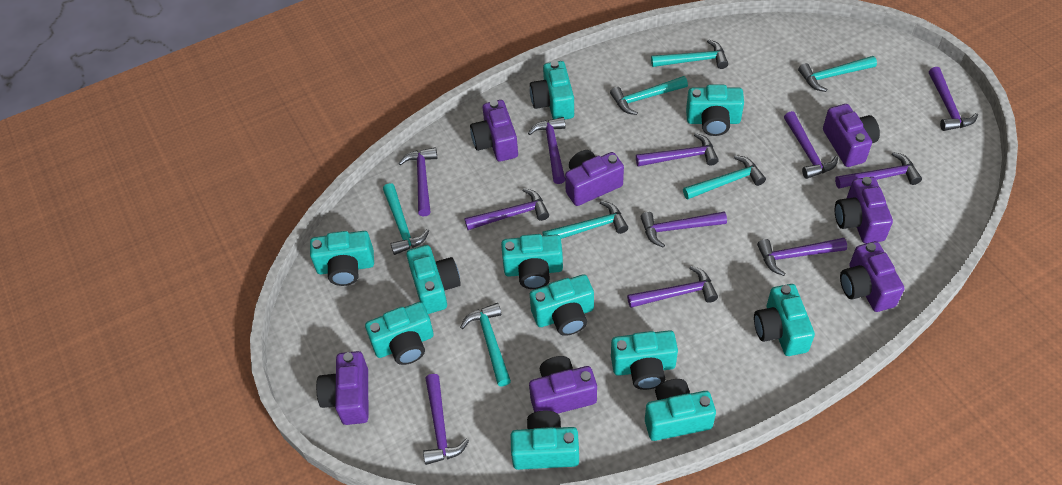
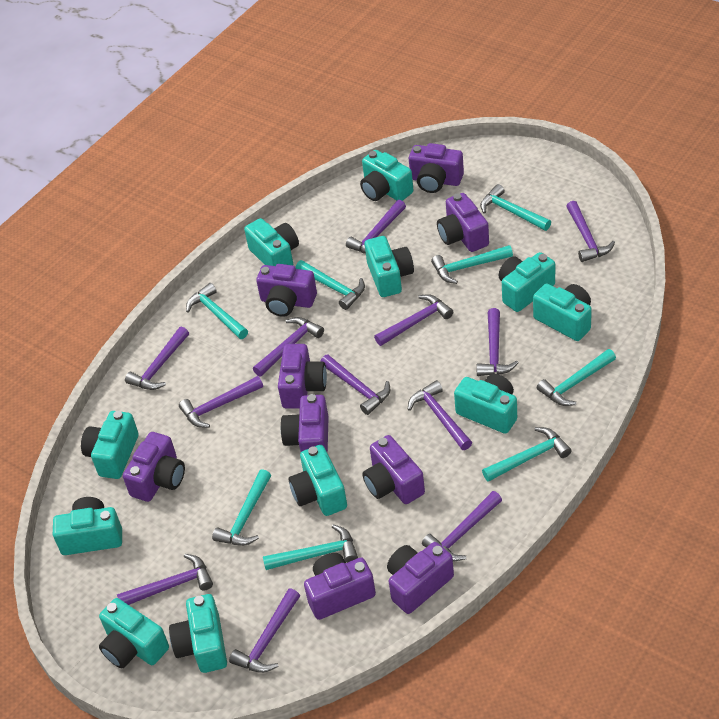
purple camera: [316,351,368,425] [470,100,518,162] [529,356,597,413] [565,150,624,206] [823,104,880,167] [835,177,893,243] [840,241,904,312] = 7 -> [123,432,185,502] [256,264,317,317] [278,344,327,408] [281,394,329,453] [304,553,376,620] [362,435,425,504] [387,542,454,614] [409,143,464,193] [437,193,489,252] = 9
purple hammer: [398,147,437,217] [423,374,469,465] [464,188,549,230] [528,117,566,184] [627,266,718,308] [636,133,719,166] [641,211,727,248] [757,238,847,276] [784,111,838,179] [835,152,922,189] [929,67,978,131] = 11 -> [117,554,213,605] [125,326,189,390] [179,376,263,428] [229,589,300,673] [253,317,324,377] [320,355,390,415] [346,200,406,254] [374,294,453,346] [408,380,472,450] [422,491,502,561] [476,308,519,376] [566,201,615,262] = 12
turquoise hammer: [383,183,429,255] [460,303,511,386] [542,201,628,239] [610,76,688,115] [651,39,728,69] [683,155,766,199] [798,56,877,92] = 7 -> [186,283,248,339] [212,469,271,546] [263,524,358,570] [296,260,365,310] [431,245,513,284] [480,184,551,231] [482,427,572,482] [537,349,616,406] = 8

